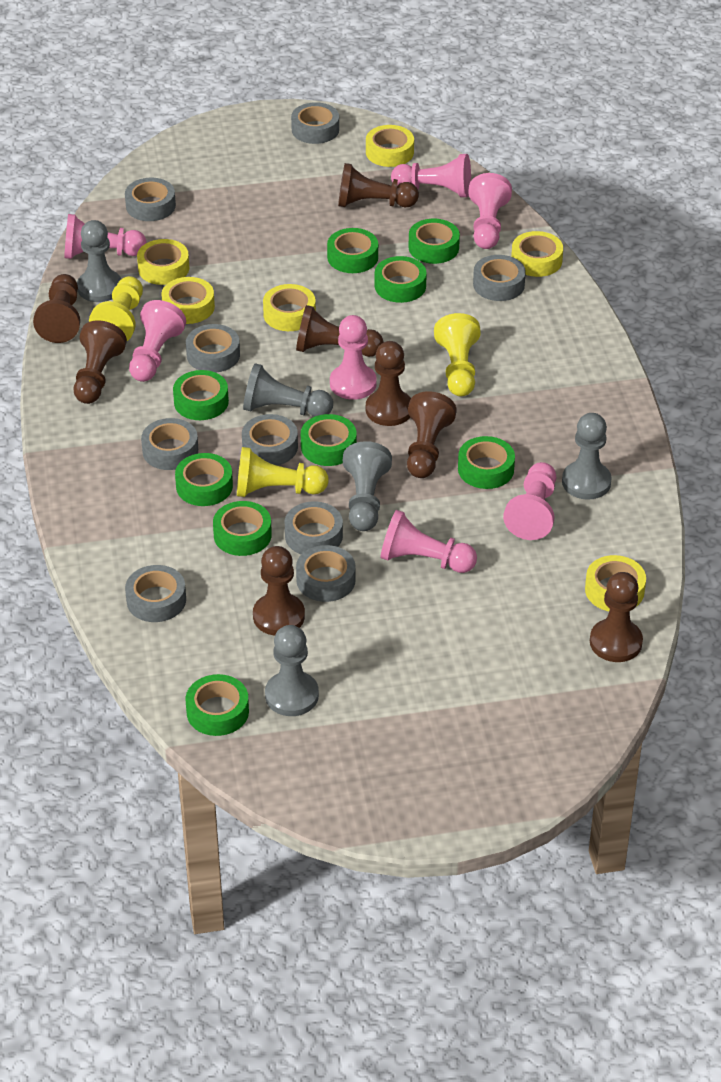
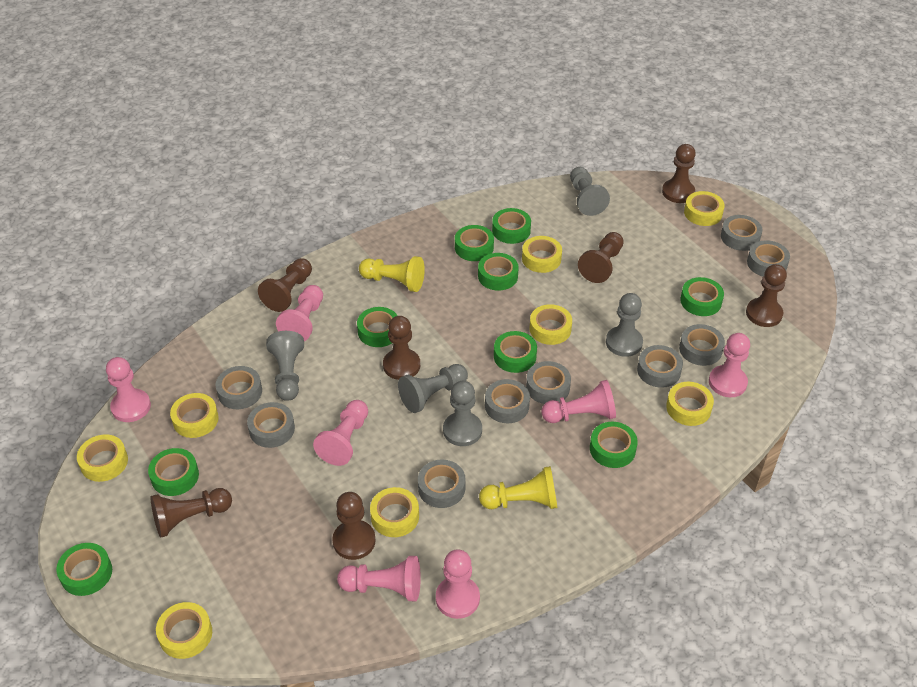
brown pawn: [33,274,80,343] [74,320,127,404] [253,546,305,636] [296,305,384,357] [338,163,419,208] [366,341,411,426] [407,391,457,478] [590,572,643,662] = 8 -> [150,488,232,538] [258,258,312,312] [332,492,376,560] [383,316,420,380] [578,232,624,283] [662,144,696,203] [746,264,787,327] = 7
yellow pawn: [89,276,143,341] [237,447,329,497] [434,313,481,396] = 3 -> [359,256,425,292] [479,466,557,509] = 2
yellow tape: [137,239,189,285] [161,277,215,324] [263,284,316,331] [366,125,414,167] [511,231,563,277] [585,555,646,611] = 6 -> [77,434,128,482] [156,602,212,659] [170,393,219,438] [370,487,419,537] [522,236,562,273] [529,304,572,345] [666,382,714,426] [684,191,725,226] = 8

